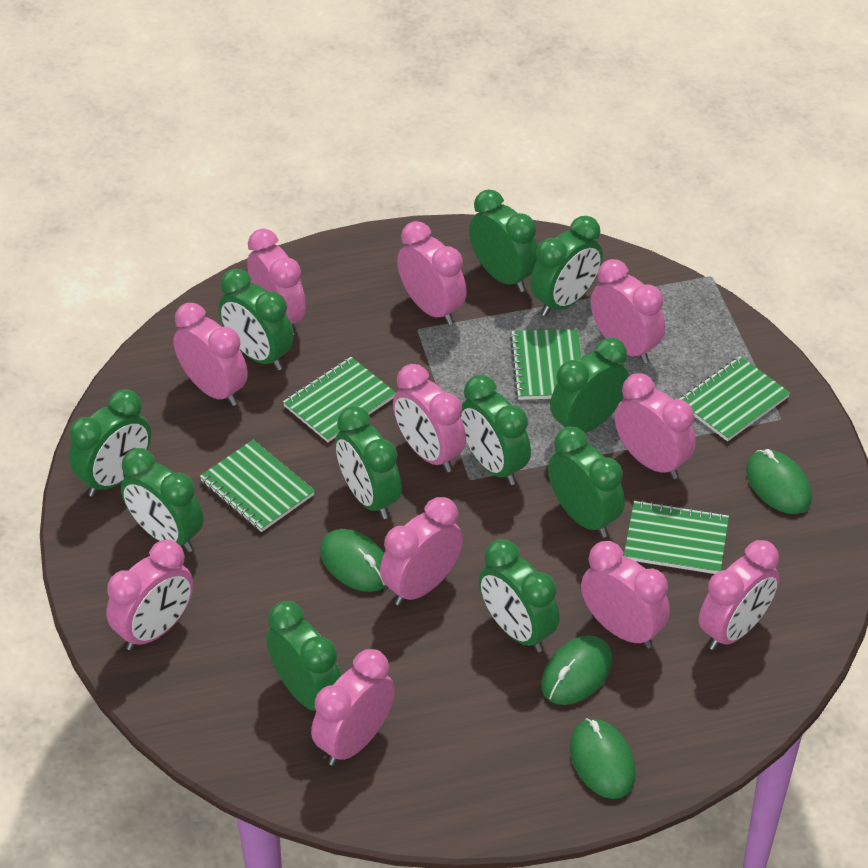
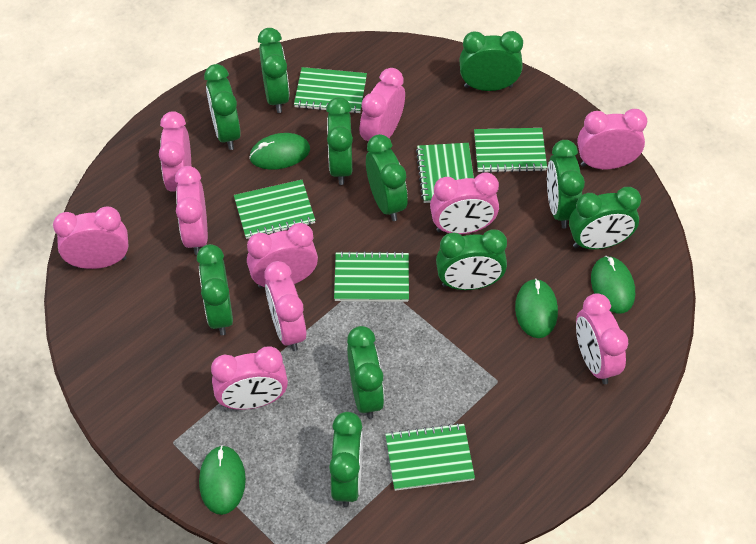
green notebook: [200,440,315,532] [283,357,396,442] [510,329,582,400] [624,500,729,574] [678,356,790,441] = 5 -> [234,180,316,239] [294,67,367,114] [334,251,409,302] [385,423,475,491] [416,143,474,203] [474,128,547,173] = 6
pink clock: [106,540,194,651] [173,303,248,406] [247,229,306,335] [311,649,395,766] [380,497,463,606] [393,364,466,472] [397,221,467,325] [581,541,670,649] [591,259,665,364] [615,373,696,479] [699,540,779,650] = 11 -> [53,207,129,269] [159,111,191,192] [175,166,208,255] [211,346,288,410] [247,223,318,288] [265,261,306,351] [360,68,405,142] [430,173,499,234] [576,293,628,384] [577,109,647,169] = 10

